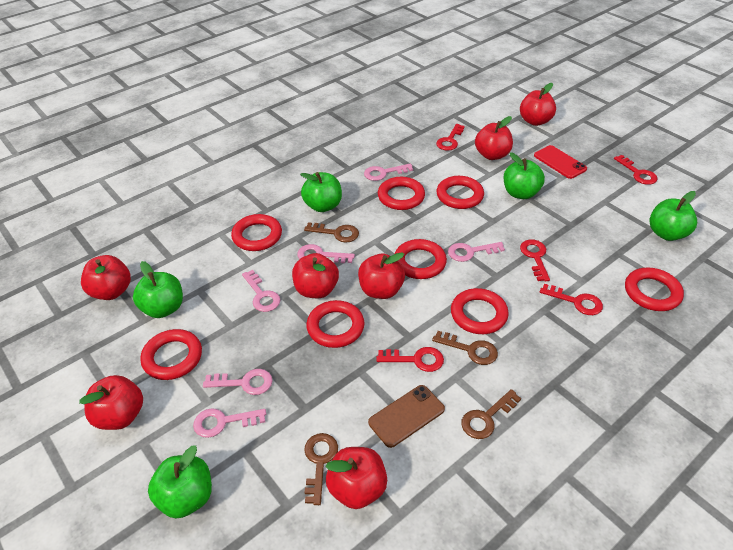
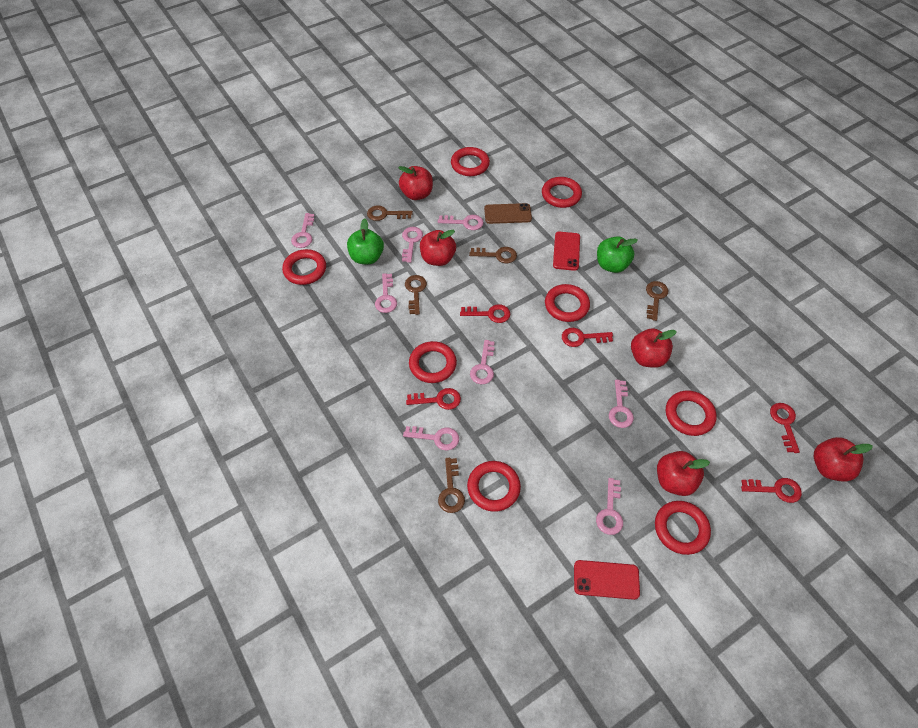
brown key: [304,222,359,242] [304,433,338,505] [432,331,498,365] [461,389,521,439] = 4 -> [367,205,413,221] [405,275,427,315] [438,458,465,513] [469,247,517,263] [646,281,668,321] = 5
green apple: [133,261,183,318] [148,445,212,518] [300,172,342,212] [504,153,545,199] [649,191,697,241] = 5 -> [347,218,384,264] [597,236,638,273] = 2
pink key: [193,408,266,438] [203,369,273,395] [242,270,280,312] [297,244,355,263] [364,163,413,181] [448,242,505,262] = 6 -> [291,213,314,248] [375,273,397,313] [402,227,423,263] [403,426,459,450] [438,215,484,230] [470,340,495,384] [596,478,623,535] [609,380,634,428] = 8
red apple: [79,375,143,430] [81,255,131,300] [292,253,339,298] [326,447,387,509] [358,252,405,299] [475,116,513,160] [520,83,556,126] = 7 -> [398,166,433,200] [420,230,456,266] [631,328,677,368] [657,451,710,496] [814,437,873,482] = 5
red phone: [534,145,587,179] = 1 -> [553,232,580,271] [574,560,640,600] = 2

